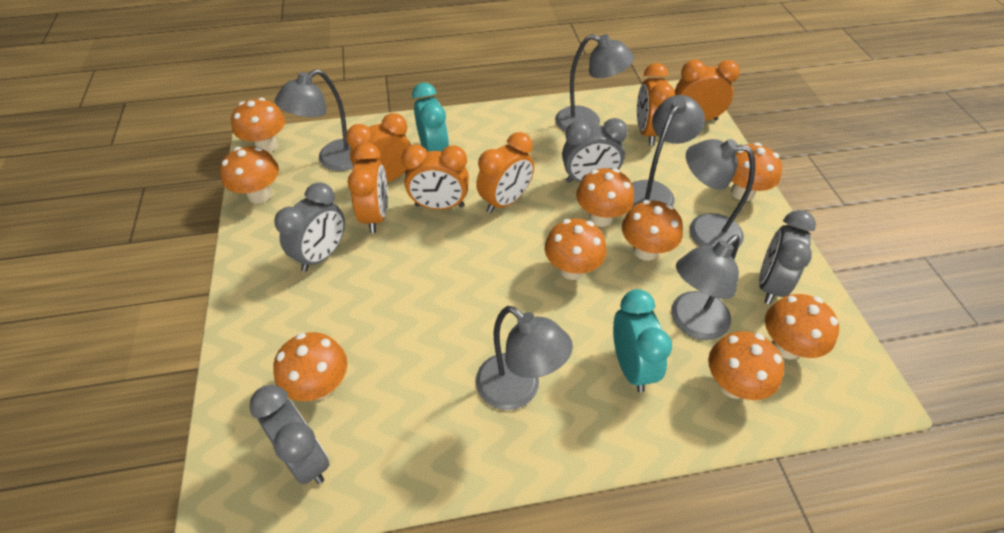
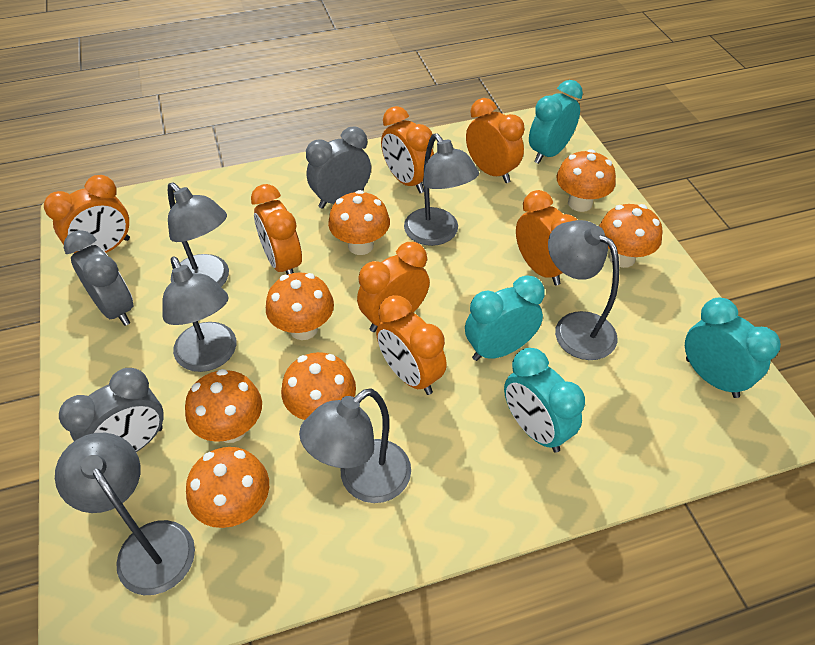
grey clock: [250,385,329,484] [274,182,345,272] [562,118,628,183] [759,210,816,304] = 4 -> [59,368,164,452] [64,230,133,326] [306,127,371,209] = 3
orange clock: [346,113,411,182] [348,143,388,233] [402,145,469,210] [476,132,534,213] [637,63,675,145] [675,60,740,121] = 6 -> [44,175,130,253] [251,184,302,275] [357,242,430,332] [376,295,447,395] [381,106,434,193] [466,98,525,183] [516,190,577,285] = 7
orange mushroom: [220,146,279,203] [231,98,285,153] [273,332,347,401] [545,219,606,280] [576,168,634,227] [622,200,683,261] [708,331,784,400] [731,143,782,201] [765,294,839,360] = 9 -> [185,369,262,443] [186,447,269,528] [266,273,334,340] [281,352,356,420] [328,190,390,255] [556,149,616,212] [599,204,662,268] = 7
turquoise clock: [412,83,449,152] [613,289,672,393] = 2 -> [465,275,545,361] [504,348,585,453] [529,80,583,164] [685,297,781,398] = 4

